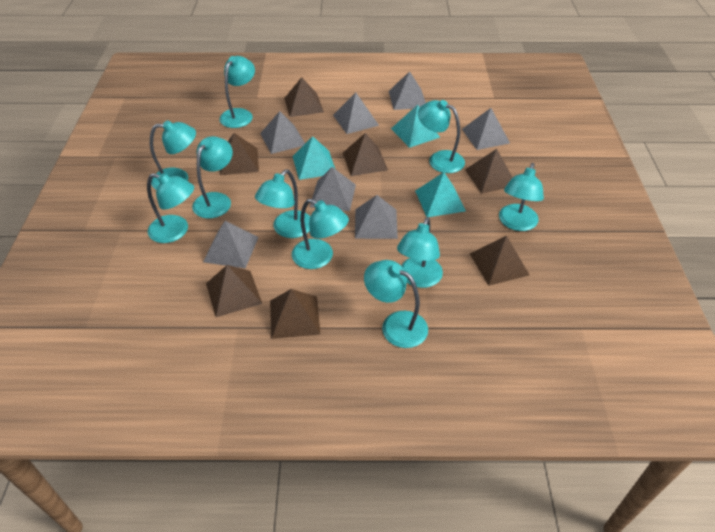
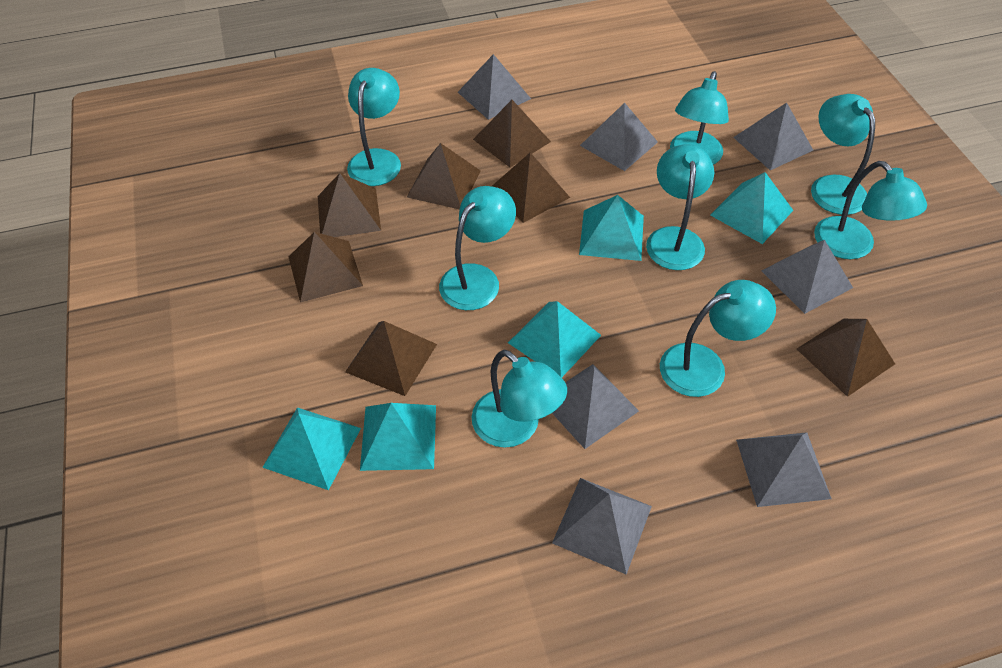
turquoise lamp: [147,173,194,243] [150,120,196,190] [192,136,233,218] [219,56,255,128] [255,170,310,238] [292,199,349,269] [364,260,428,348] [397,217,443,288] [418,100,465,173] [499,163,544,231] = 10 -> [347,68,401,186] [439,186,516,310] [472,350,567,448] [646,144,714,270] [660,280,776,397] [670,71,729,165] [811,94,875,215] [814,161,927,259] = 8
turquoise pyramid: [292,136,335,180] [391,105,440,148] [415,172,466,217] = 3 -> [262,408,361,490] [360,403,436,471] [508,301,601,378] [579,195,644,261] [710,172,793,244] = 5

